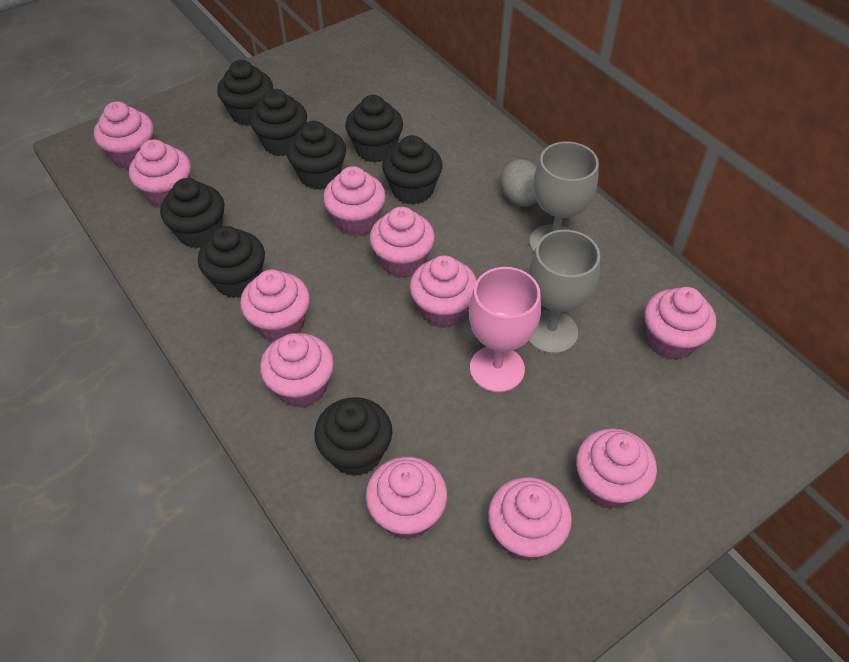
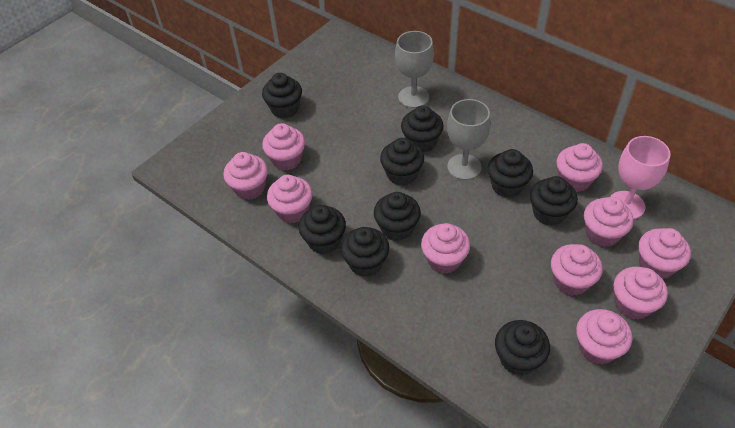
black cupcake: [160,178,225,248] [198,226,265,298] [217,60,273,126] [250,89,307,156] [286,121,346,189] [314,397,392,476] [345,95,403,162] [382,135,443,205] = 8 -> [262,73,302,118] [299,205,346,254] [341,227,389,277] [374,192,421,241] [380,138,424,186] [401,105,444,152] [487,149,533,198] [495,320,550,376] [530,176,578,226] = 9
grey egg: [500,159,537,207] = 1 -> none = 0
pink cupcake: [94,102,154,169] [129,139,191,208] [240,269,310,342] [260,333,334,408] [323,166,386,237] [365,457,448,539] [370,207,435,278] [410,255,477,328] [488,477,572,561] [576,428,657,509] [644,287,716,360] = 11 -> [223,152,268,200] [262,123,305,171] [267,175,313,223] [421,223,470,274] [551,244,603,296] [557,143,603,192] [576,309,632,364] [584,197,633,247] [614,267,668,320] [638,228,691,279] = 10

